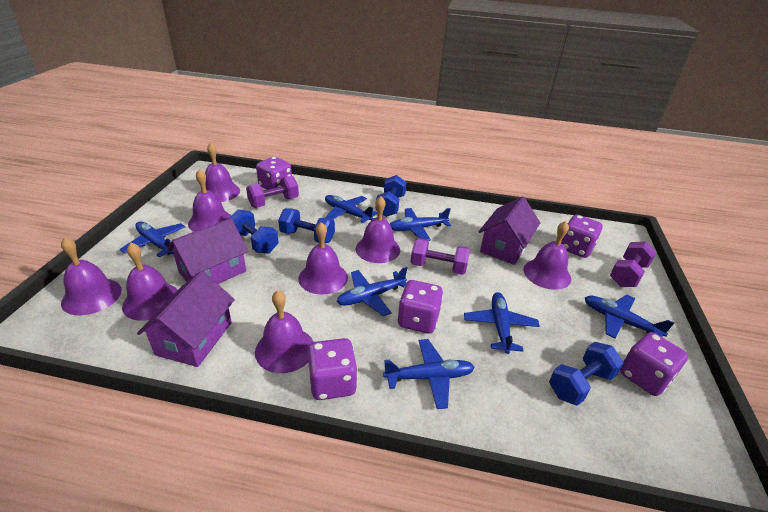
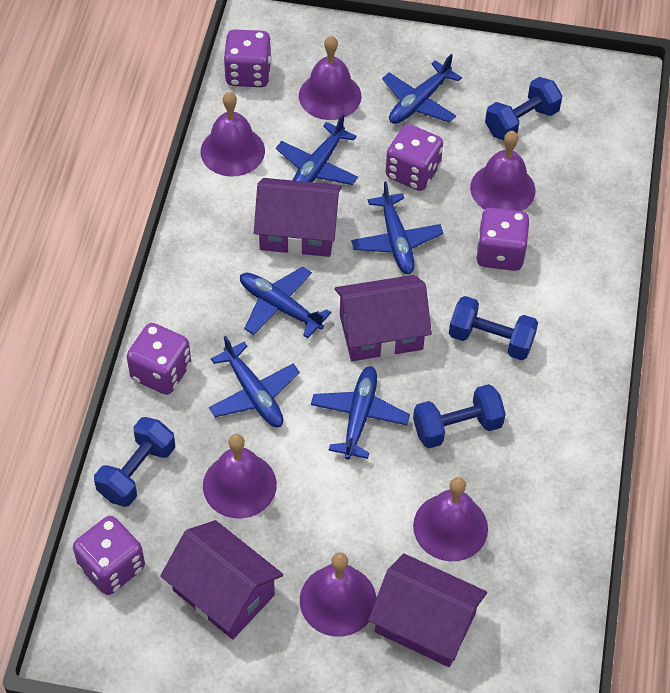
blue plane: [120,221,185,257] [325,195,377,223] [337,267,407,316] [383,339,474,409] [390,208,451,241] [464,292,540,354] [585,295,674,338] = 7 -> [209,336,300,427] [240,267,331,338] [276,114,358,185] [311,366,410,459] [351,182,443,274] [382,54,462,124] = 6
purple bell: [61,237,122,315] [122,243,178,321] [188,169,231,232] [201,142,240,202] [255,290,313,373] [298,222,348,295] [356,196,400,263] [523,221,571,290] = 8 -> [201,92,265,176] [203,434,277,518] [299,36,361,120] [300,553,376,637] [413,477,488,561] [470,131,536,211] = 6
purple dumbbell: [246,176,299,208] [411,238,470,275] [610,241,656,287] = 3 -> none = 0
purple house: [137,271,235,367] [167,218,248,284] [479,197,540,265] = 3 -> [160,520,283,640] [254,178,342,257] [335,275,432,361] [368,553,487,667] = 4

